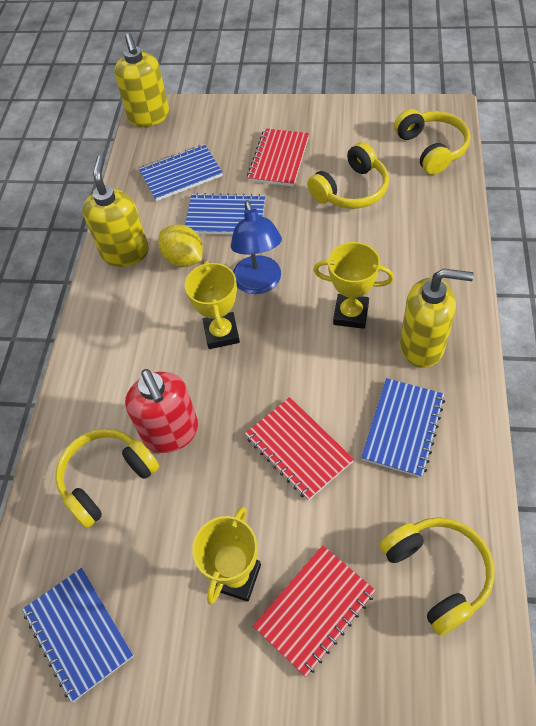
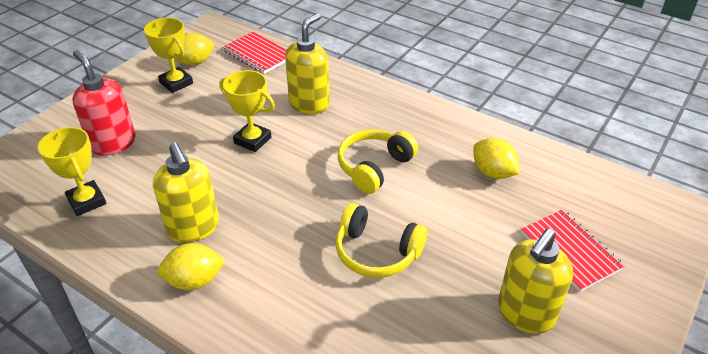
blue lamp: [231,200,282,294] = 1 -> none = 0
blue notebook: [22,568,134,702] [139,144,223,201] [185,193,265,235] [361,378,445,478] = 4 -> none = 0
red notebook: [245,397,354,501] [247,128,309,187] [253,545,376,677] = 3 -> [223,32,286,74] [521,210,624,292] = 2
yellow headphones: [55,428,159,528] [307,142,389,209] [380,517,495,636] [394,109,471,175] = 4 -> [335,203,427,278] [338,129,418,194] = 2
yellow lemon: [158,224,203,267] = 1 -> [157,243,226,290] [174,33,214,66] [473,138,520,179] = 3

